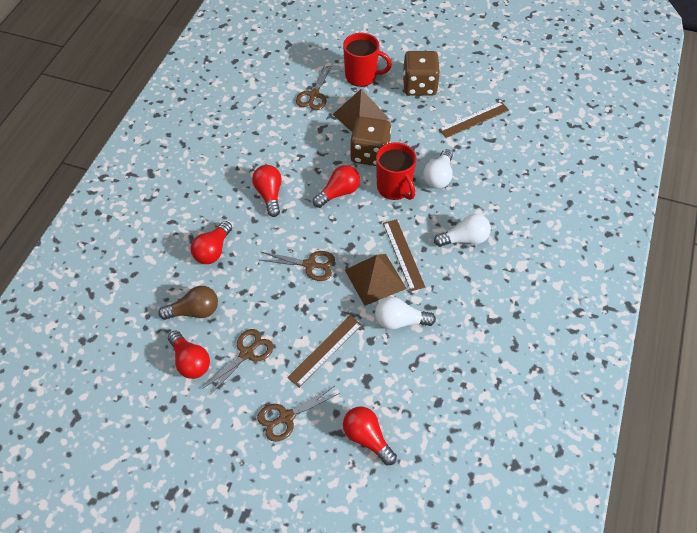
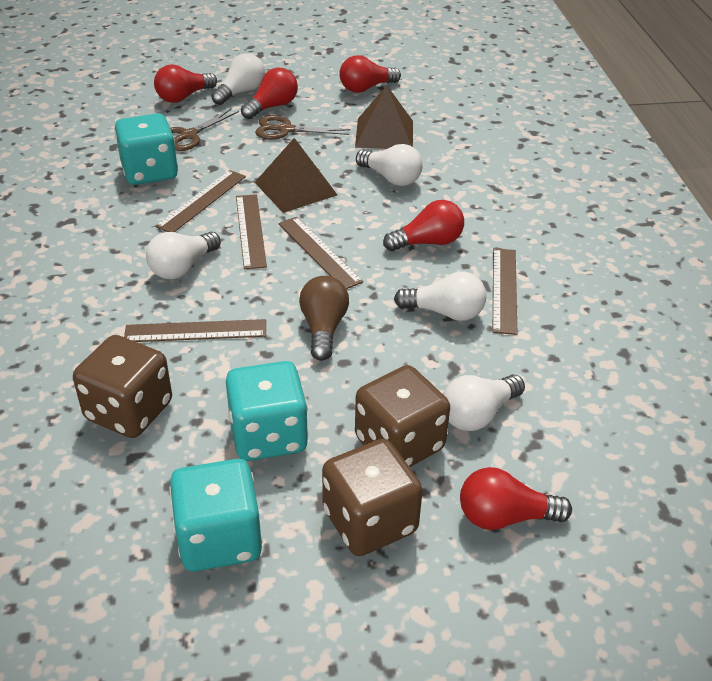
brown dice: [350,117,391,166] [403,51,440,96] = 2 -> [73,335,172,438] [322,439,423,556] [355,365,450,467] = 3
brown ruler: [287,316,362,388] [383,219,425,291] [439,102,509,138] = 3 -> [124,319,266,342] [155,170,246,232] [236,194,267,269] [278,217,363,289] [493,248,518,335] = 5
brown scissors: [202,329,273,396] [257,386,340,442] [260,251,335,281] [296,64,332,110] = 4 -> [170,109,239,151] [255,115,350,140] = 2
red mug: [343,33,392,87] [376,142,416,200] = 2 -> none = 0
turquoise dice: none = 0 -> [115,113,178,185] [169,459,263,572] [226,361,308,461] = 3
white light bulb: [375,297,436,330] [423,149,453,188] [434,214,491,247] = 3 -> [146,232,221,279] [211,54,265,105] [356,144,423,186] [394,272,486,321] [443,375,525,431] = 5

